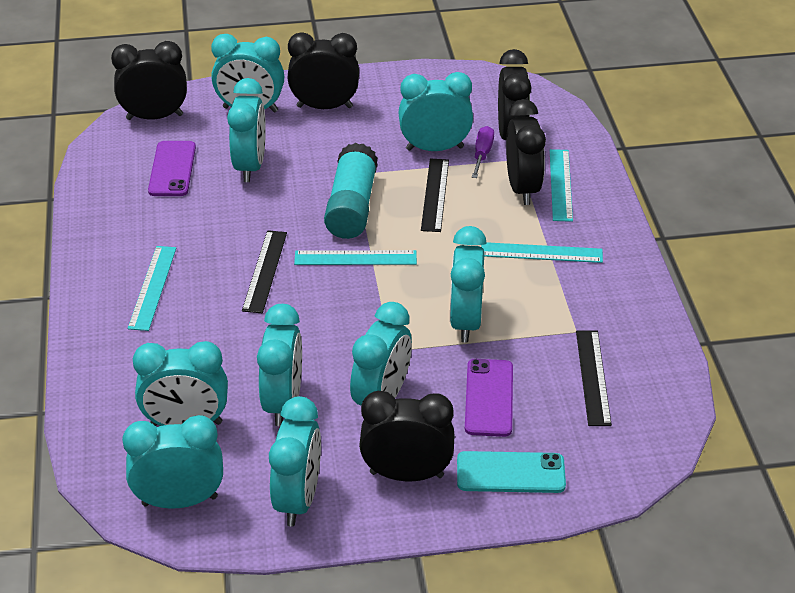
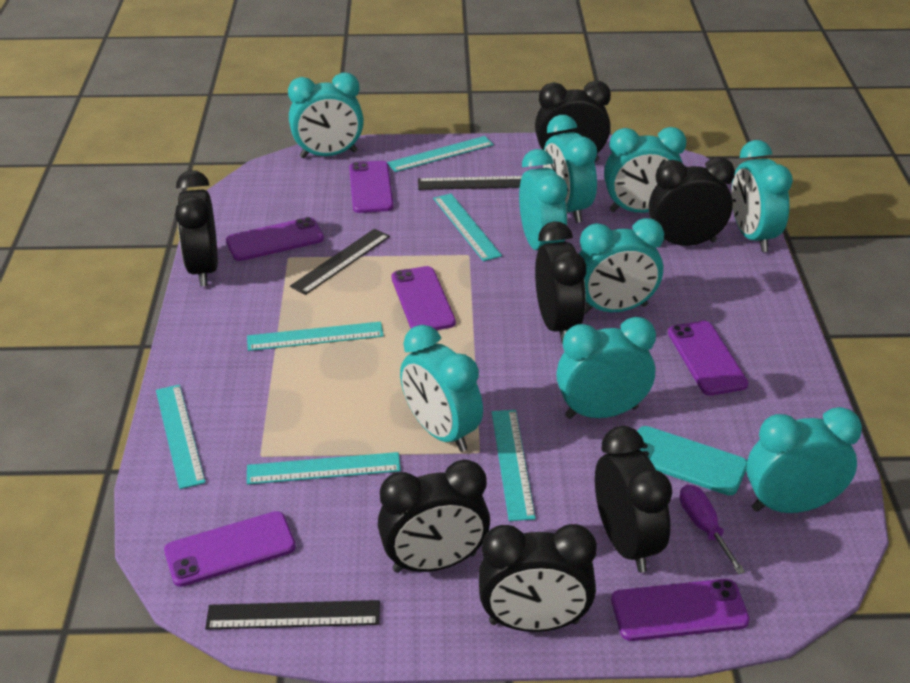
black clock: [111,41,187,120] [288,32,359,109] [359,391,455,481] [498,49,532,140] [506,99,546,205] = 5 -> [175,170,218,286] [378,459,490,573] [479,524,597,632] [535,80,611,161] [535,221,586,344] [595,426,672,573] [649,157,735,246] = 7
purple phone: [148,141,196,196] [465,359,513,437] = 2 -> [164,511,296,587] [226,217,324,261] [349,161,393,213] [391,266,456,330] [611,579,749,641] [668,321,749,396] = 6
turquoise glue stick: [324,143,378,239] = 1 -> none = 0
turquoise ruler: [128,246,176,331] [294,250,417,265] [481,242,603,263] [550,149,573,222] = 4 -> [156,385,206,489] [247,322,384,351] [247,452,401,485] [387,136,494,172] [433,193,502,261] [492,410,536,521] = 6

